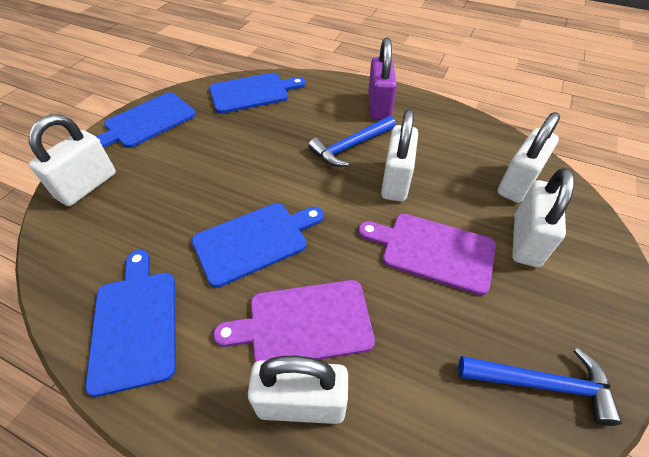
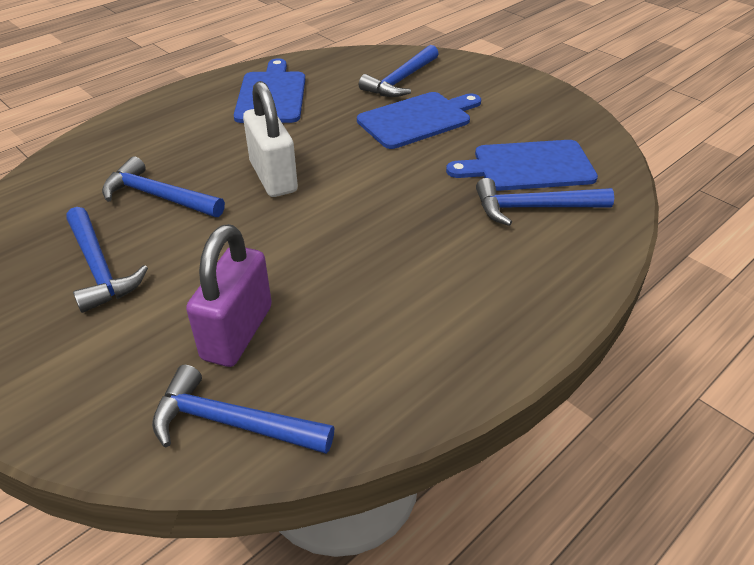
blue cutting board: [85,250,176,397] [96,92,196,148] [192,203,324,288] [209,73,305,114] = 4 -> [234,58,305,123] [357,92,481,149] [446,140,598,191] = 3
blue hammer: [308,116,396,167] [458,348,622,426] = 2 -> [66,207,148,313] [102,156,225,217] [152,365,334,454] [359,45,439,97] [476,178,614,226] = 5
purple cutting board: [213,280,375,362] [358,214,496,295] = 2 -> none = 0
white padlock: [29,114,116,206] [248,356,348,424] [381,109,418,202] [498,112,560,203] [512,168,575,267] = 5 -> [243,81,298,197] = 1

